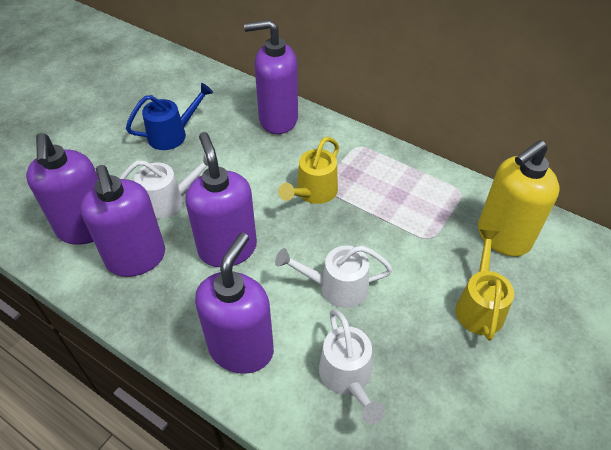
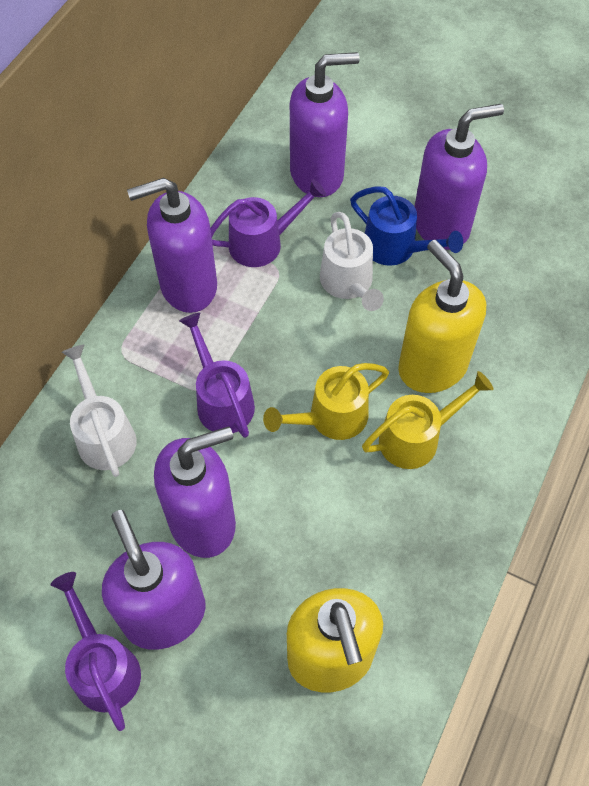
purple watering can: none = 0 -> [51,572,141,731] [179,312,255,438] [210,179,326,267] = 3
white watering can: [120,152,208,219] [275,246,393,308] [319,309,385,424] = 3 -> [62,345,137,477] [320,212,384,311] = 2
yellow soap dispenser: [478,140,559,257] = 1 -> [287,588,383,692] [398,240,486,393] = 2

